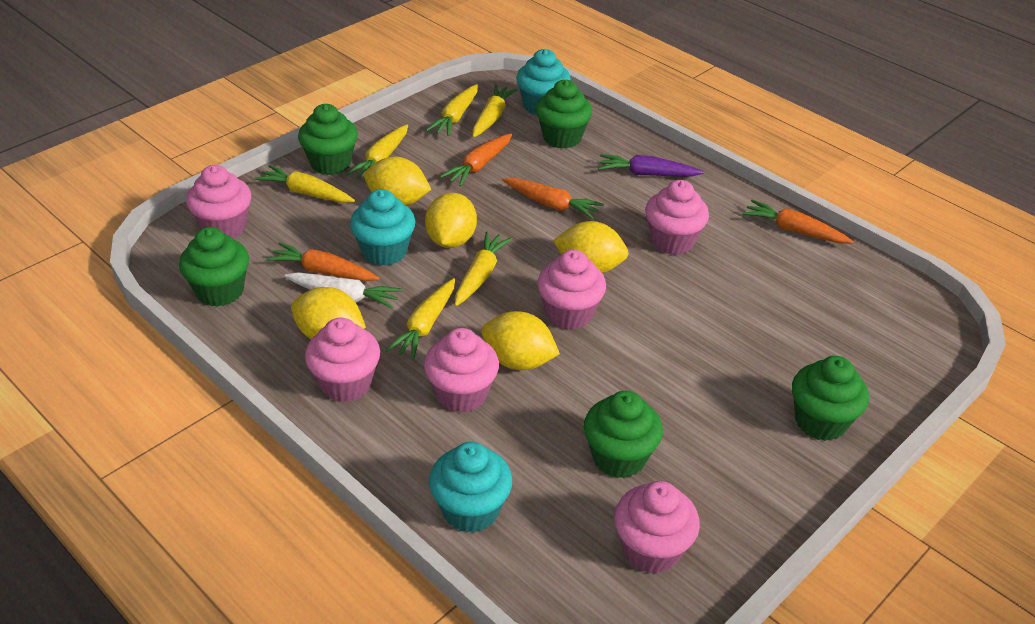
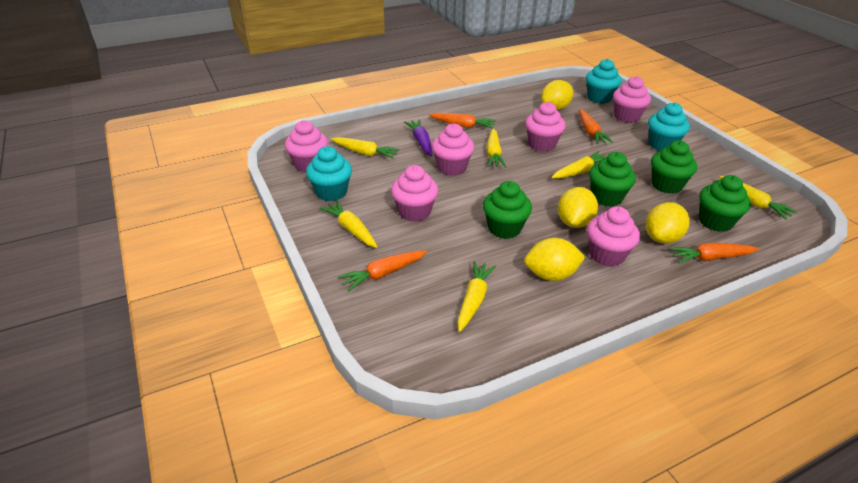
green cupcake: [179,227,249,307] [298,104,358,175] [536,80,592,149] [584,391,663,478] [792,356,869,441] = 5 -> [483,181,532,239] [589,152,636,207] [651,141,697,194] [699,175,751,232] = 4
white carrot: [284,272,402,309] = 1 -> none = 0
yellow lemon: [291,287,366,339] [364,157,431,206] [425,193,477,248] [482,311,560,370] [553,221,629,273] = 5 -> [524,238,585,281] [541,80,573,110] [558,187,598,228] [646,202,689,244] = 4

